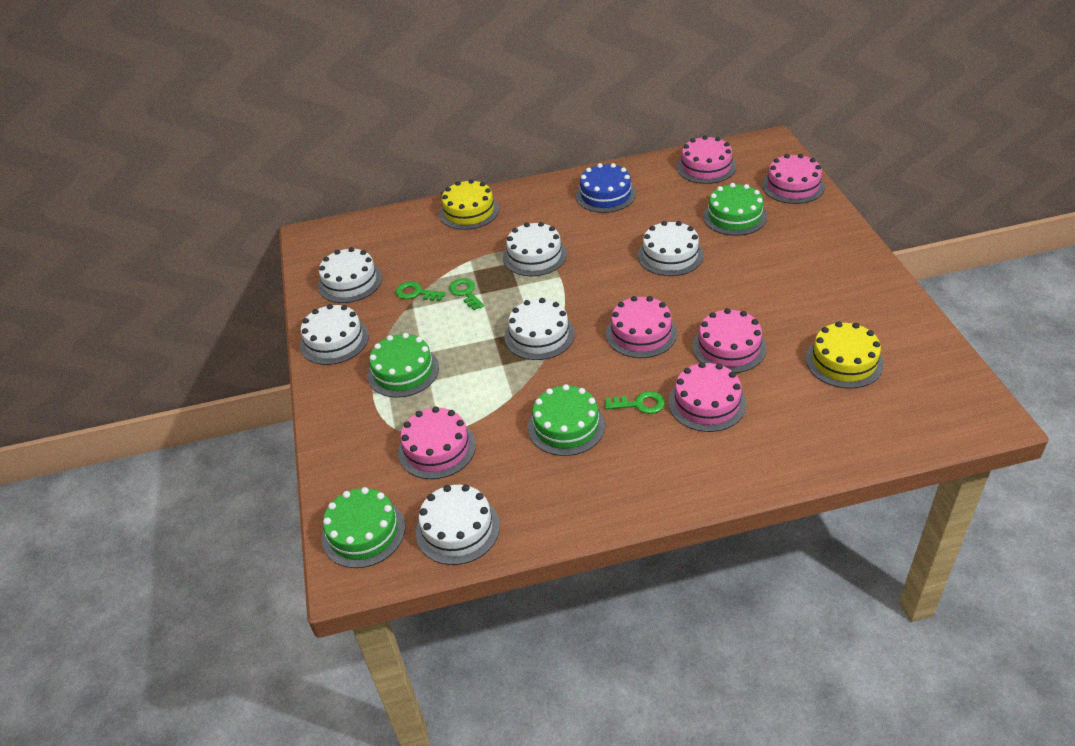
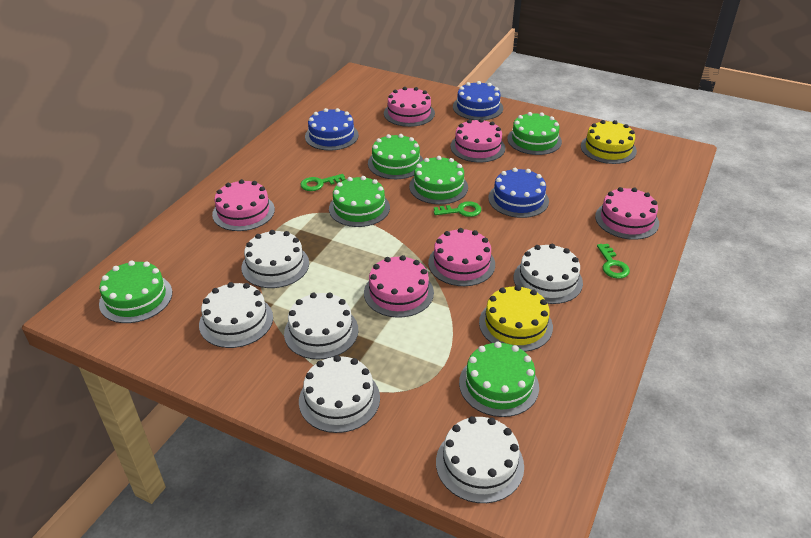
blue cake: [576,163,636,213] = 1 -> [305,108,359,151] [453,81,503,120] [488,168,549,218] = 3
green cake: [322,487,405,568] [367,333,439,398] [528,384,605,456] [703,183,767,236] = 4 -> [99,261,172,323] [329,176,390,227] [368,134,423,179] [409,156,468,205] [459,342,539,417] [507,112,562,155] = 6

